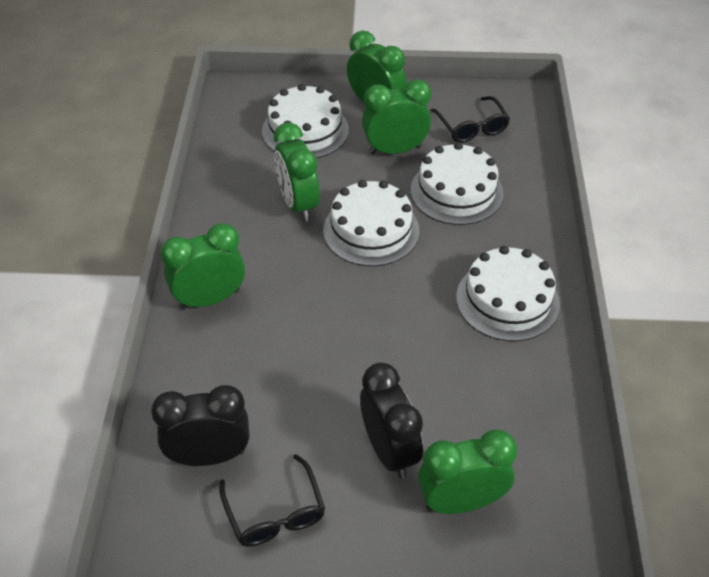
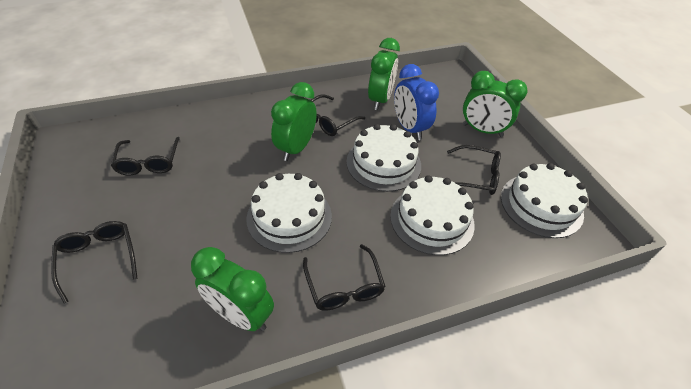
black clock: [151,385,249,466] [360,362,423,479] = 2 -> none = 0
black glasses: [219,454,325,547] [430,96,510,143] = 2 -> [51,221,138,304] [111,137,180,175] [303,244,386,311] [311,94,365,136] [447,145,501,195] = 5
blue clock: none = 0 -> [394,64,439,140] = 1
green clock: [160,223,245,309] [274,123,320,222] [347,30,407,103] [362,79,431,155] [418,430,517,514] = 5 -> [191,247,274,331] [271,82,317,161] [368,38,400,110] [463,71,527,137] = 4

